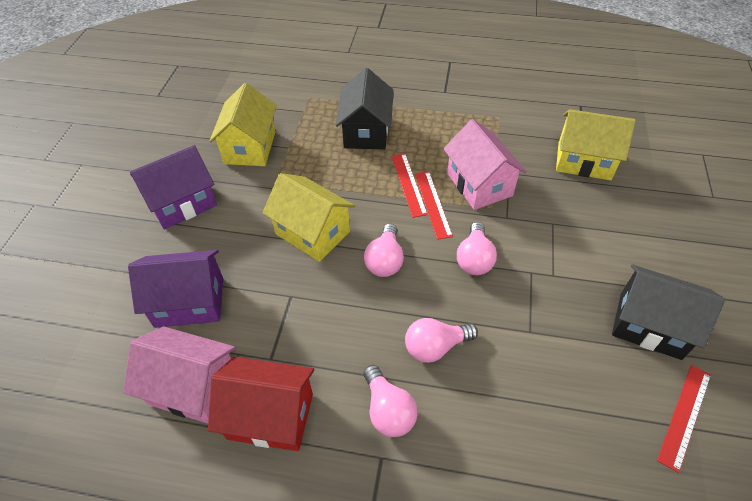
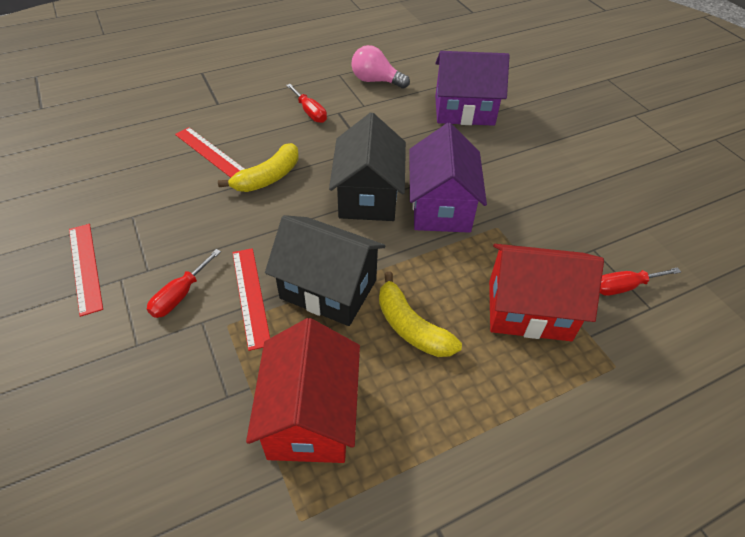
pink house: [123,327,236,424] [443,119,527,210] = 2 -> none = 0
pink light bulb: [363,365,418,437] [364,224,404,277] [405,318,478,363] [457,222,497,275] = 4 -> [351,45,410,89] = 1
red house: [208,357,314,451] = 1 -> [246,318,360,463] [489,244,604,341] = 2
red screwdriver: none = 0 -> [147,249,221,318] [286,84,327,123] [600,267,681,296] = 3
yellow banana: none = 0 -> [218,143,299,192] [379,272,462,357] = 2
yellow house: [209,83,277,166] [263,173,355,262] [556,109,636,180] = 3 -> none = 0

